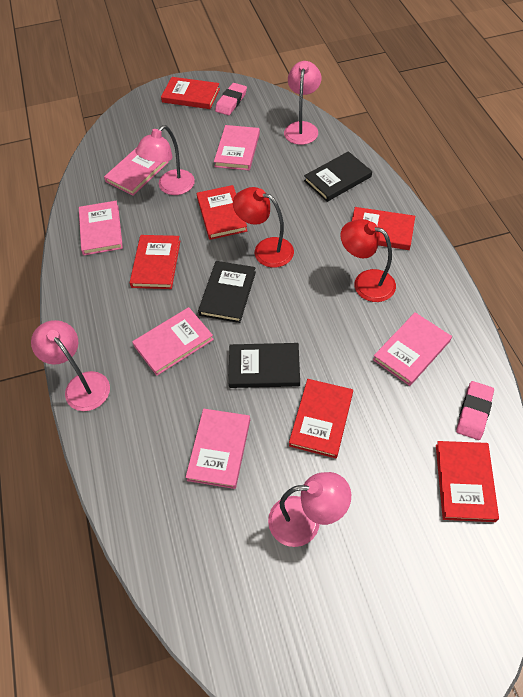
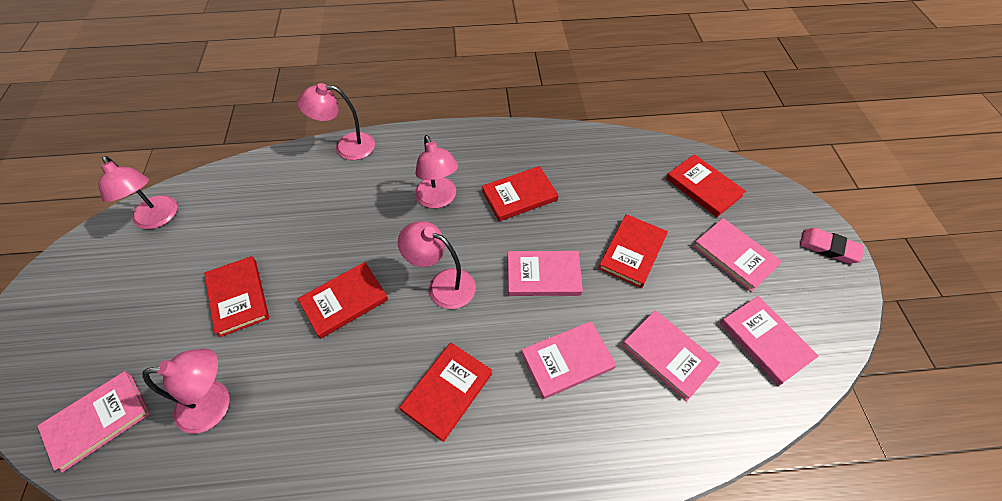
black book: [198,261,256,323] [228,343,300,388] [304,151,372,202] = 3 -> none = 0
pink eraser: [215,83,247,115] [456,381,494,440] = 2 -> [800,228,864,263] = 1
pink lamp: [31,320,110,411] [136,125,195,195] [268,472,351,547] [284,61,321,145] = 4 -> [98,156,178,229] [142,349,230,434] [297,83,375,160] [398,221,476,309] [415,135,458,208] = 5
red lamp: [233,187,294,268] [340,219,396,302] = 2 -> none = 0

